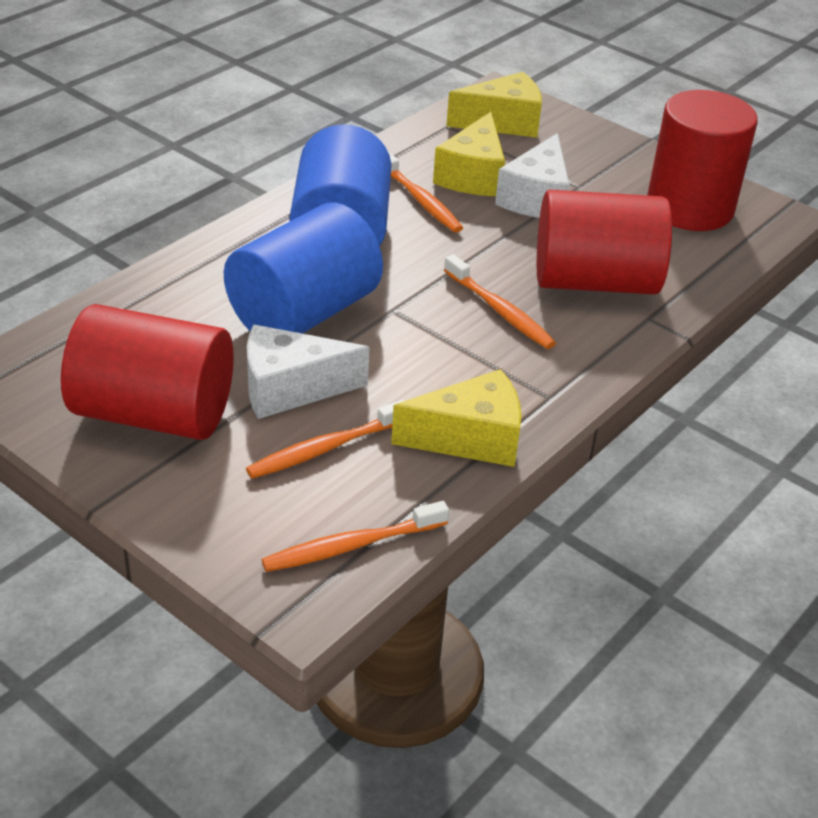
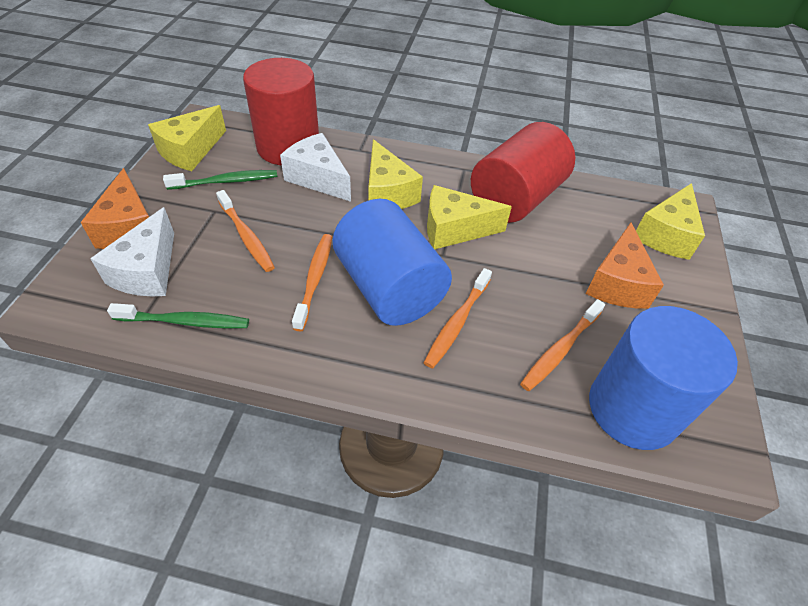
green toothbrush: none = 0 -> [107,303,249,329] [163,170,277,190] = 2
orange cheese: none = 0 -> [81,168,149,249] [586,223,664,309] = 2
red cylinder: [61,304,234,440] [537,190,672,294] [647,90,757,231] = 3 -> [243,58,319,165] [471,122,575,223] = 2
yellow cheese: [391,369,521,467] [433,112,505,196] [446,72,542,138] = 3 -> [148,105,226,171] [368,139,423,209] [427,185,512,249] [636,183,705,260] = 4

